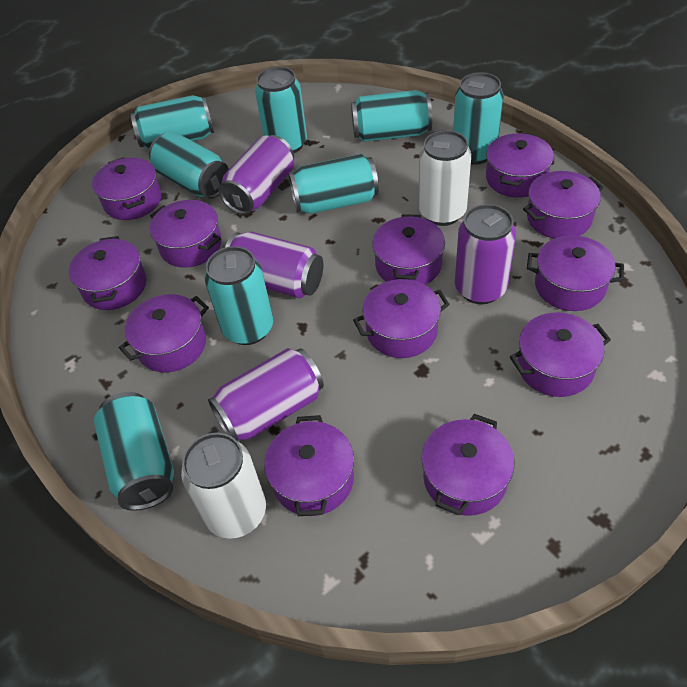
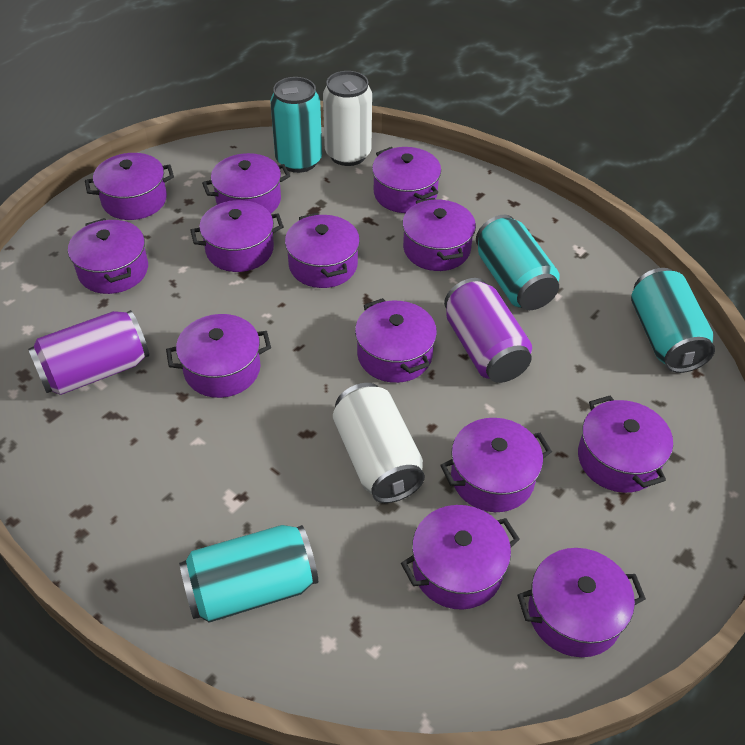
purple can: [208,348,324,441] [218,135,294,215] [225,232,324,299] [455,204,516,304] = 4 -> [28,310,149,395] [444,278,532,383] = 2
purple pot: [69,236,147,310] [92,157,161,220] [119,294,209,373] [150,200,222,268] [264,415,354,516] [353,279,450,358] [372,214,445,285] [421,414,514,516] [486,132,554,198] [510,312,611,397] [523,171,604,239] [527,235,624,311] = 12 -> [68,218,148,294] [85,153,174,220] [166,314,271,398] [190,200,284,272] [202,153,290,214] [285,213,360,288] [355,298,437,383] [372,147,441,213] [401,505,520,610] [402,198,476,271] [440,418,552,512] [517,548,646,657] [578,396,673,493] = 13
turquoise can: [94,392,174,511] [131,95,214,149] [149,132,229,199] [205,246,273,345] [255,67,307,153] [289,154,379,214] [351,90,432,142] [453,72,504,165] = 8 -> [179,525,318,623] [270,77,322,173] [476,215,560,310] [631,268,715,373] = 4

